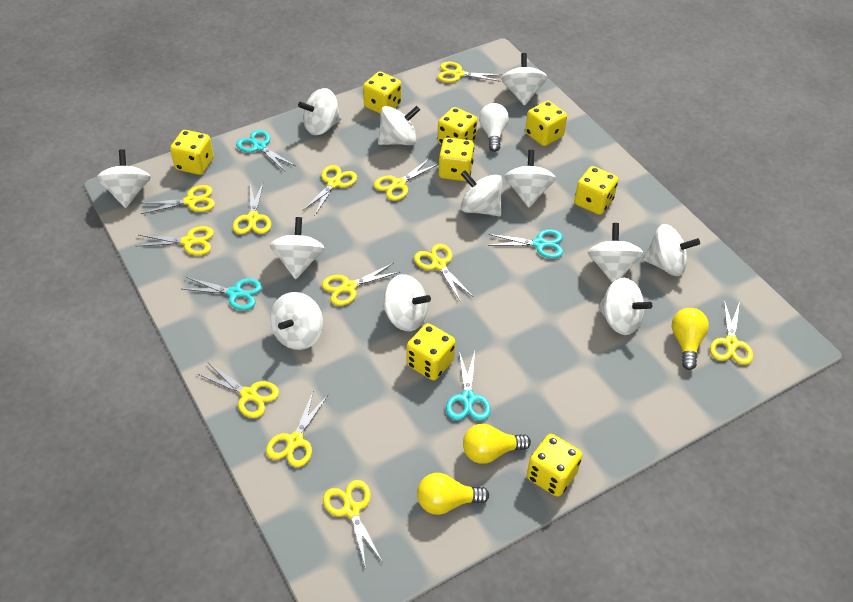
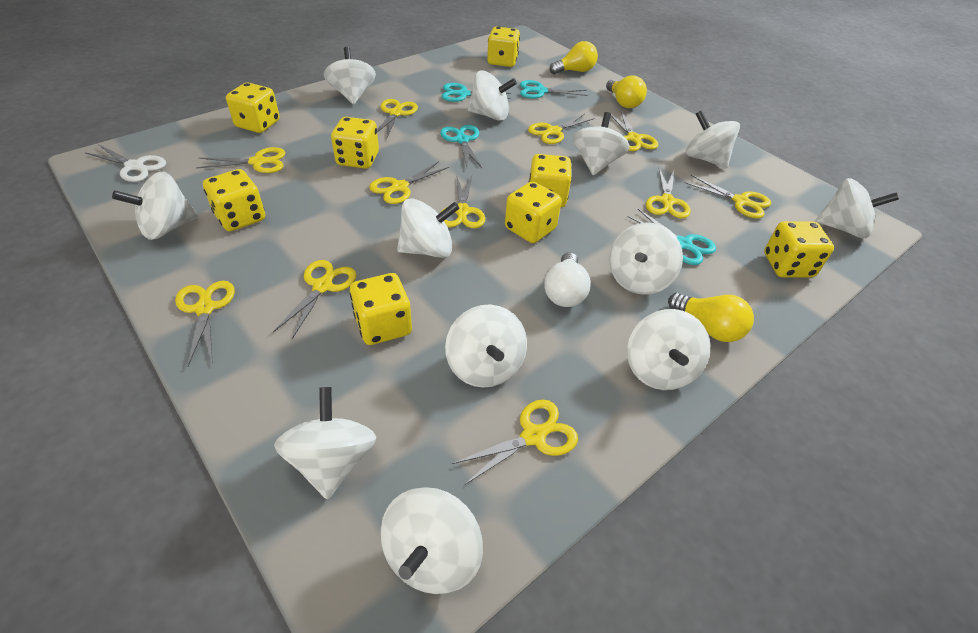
white scissors: none = 0 -> [85,144,166,182] = 1
yellow scissors: [137,226,214,256] [139,185,215,214] [198,363,279,418] [233,184,272,234] [266,392,328,467] [302,165,357,215] [322,263,400,306] [323,480,382,569] [374,158,439,201] [414,244,473,300] [438,62,502,83] [710,300,753,365] = 12 -> [175,281,235,367] [196,147,285,173] [273,260,357,339] [369,161,449,204] [377,99,418,140] [440,174,485,228] [452,400,578,485] [528,114,595,144] [611,111,658,151] [646,168,691,218] [685,175,771,218] = 11

